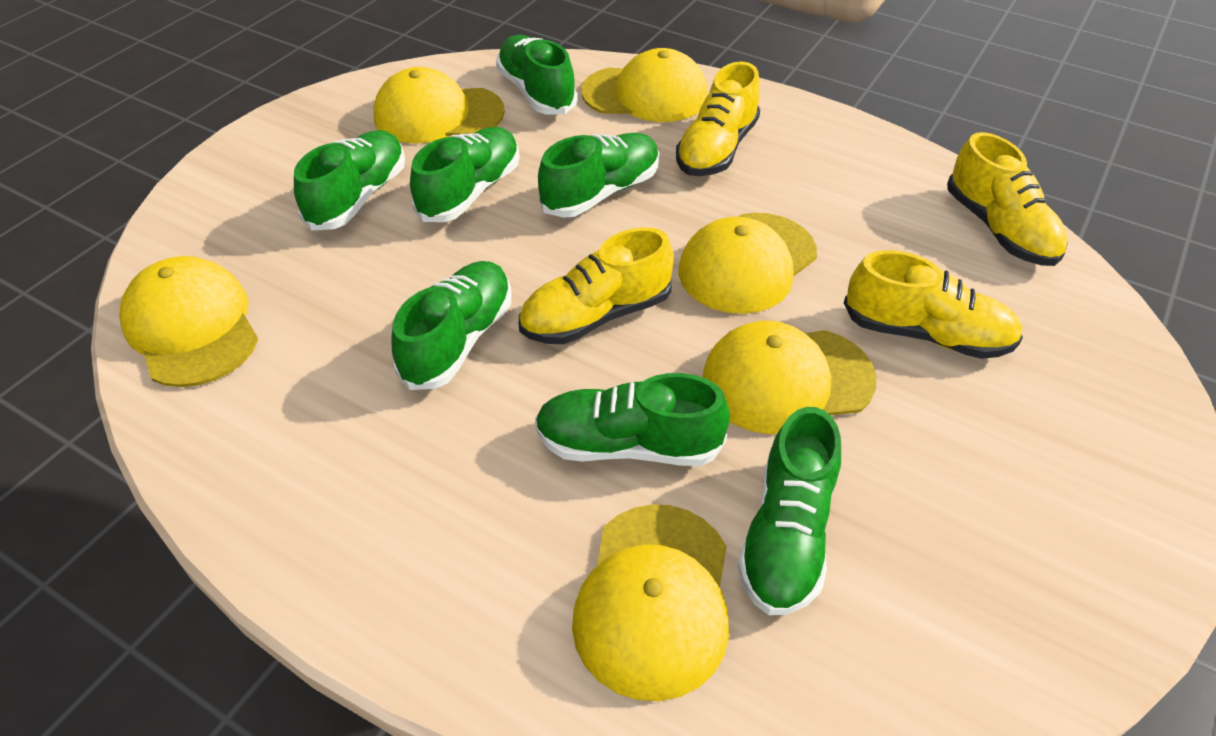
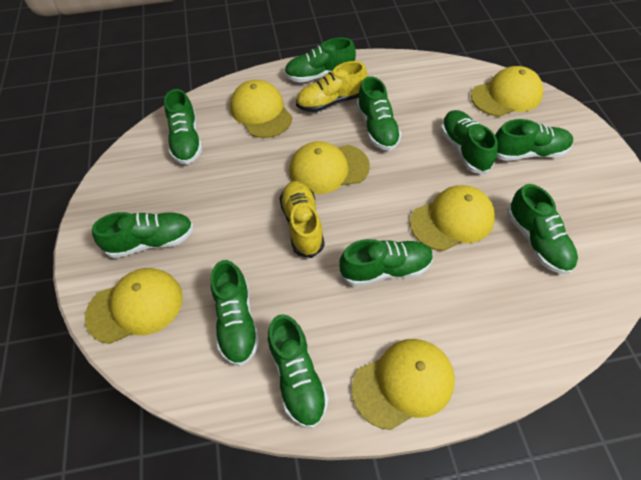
green shoe: [294,130,405,231] [391,261,512,390] [410,127,520,222] [496,35,578,114] [535,373,730,466] [538,133,659,218] [738,407,841,615] = 7 -> [92,212,194,258] [164,89,202,165] [211,260,260,366] [267,314,328,428] [284,38,356,83] [339,239,434,286] [357,76,402,151] [441,110,498,174] [495,119,573,161] [507,184,578,274] = 10
yellow shoe: [519,227,674,344] [676,62,760,176] [844,250,1023,359] [947,132,1068,266] = 4 -> [280,181,324,258] [296,61,368,112] = 2

